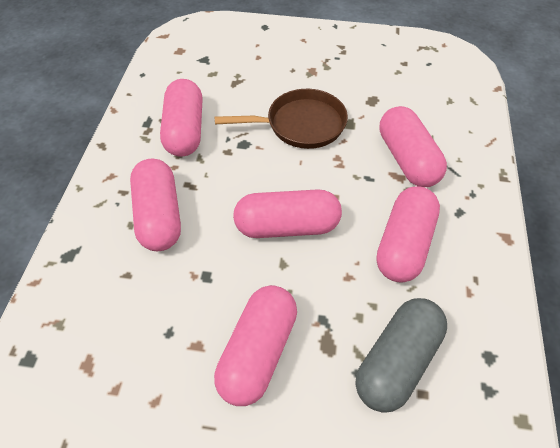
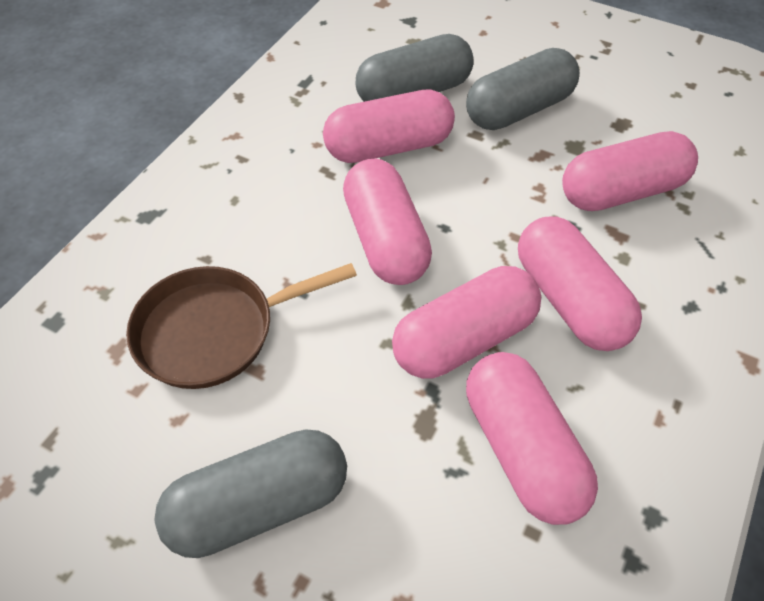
grey capsule: [356,298,447,413] = 1 -> [155,429,347,558] [355,34,474,102] [466,48,579,130] = 3

